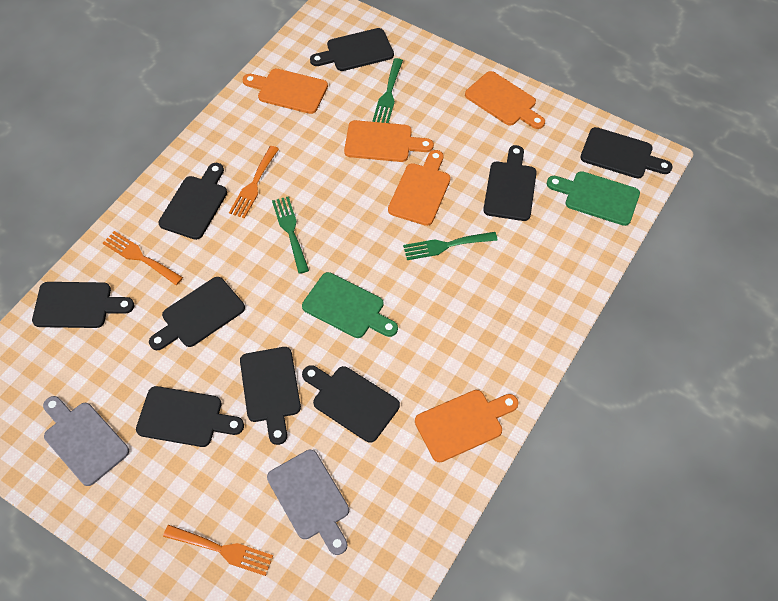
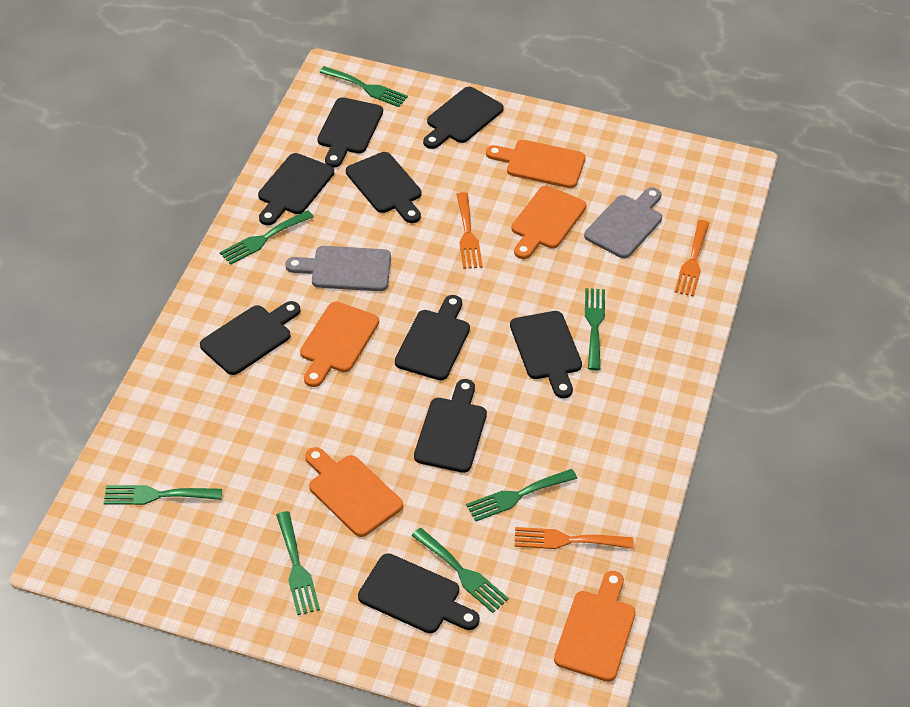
green cutting board: [302,272,398,338] [547,171,640,226] = 2 -> none = 0
green fork: [272,196,309,274] [373,58,403,123] [403,232,498,260] = 3 -> [104,485,222,505] [220,210,314,265] [276,511,320,615] [319,66,408,107] [411,528,509,613] [466,469,577,522] [585,288,605,370] = 7

